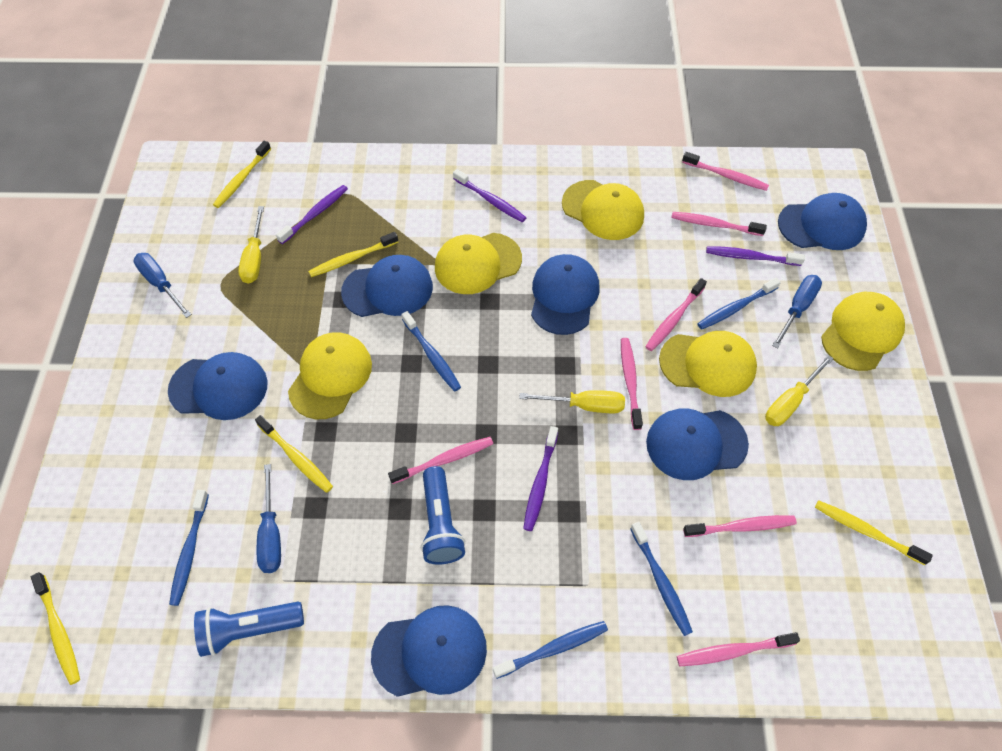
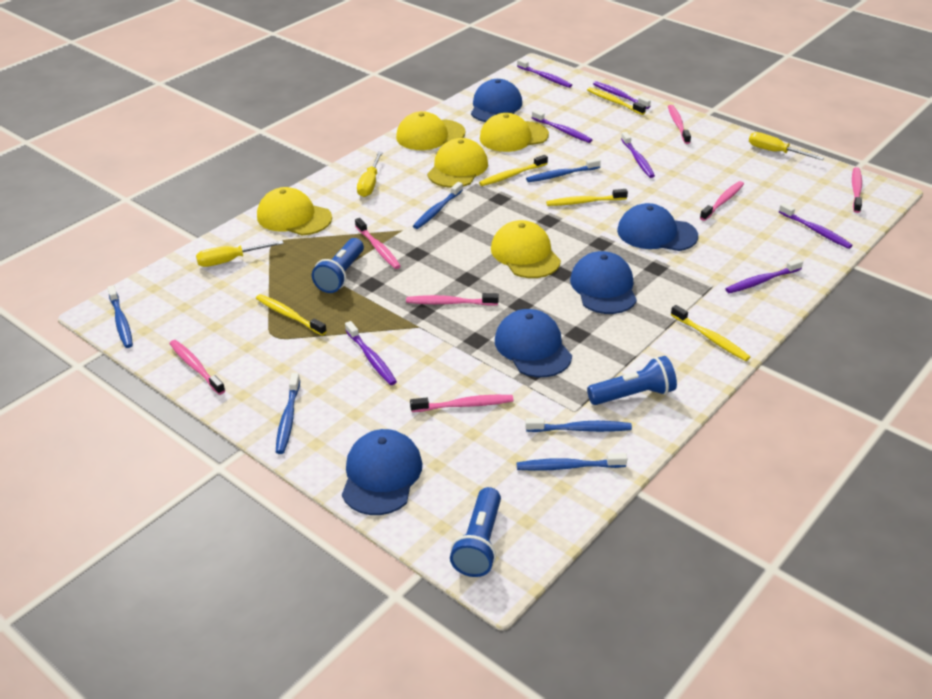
blue cap: [168,352,267,420] [341,255,433,317] [371,605,487,697] [531,254,599,335] [646,408,749,480] [778,193,867,250] = 6 -> [342,429,422,515] [471,79,522,122] [495,309,572,377] [570,251,637,314] [617,203,698,251] = 5
blue flashlight: [194,602,304,657] [421,466,465,565] = 2 -> [312,238,364,293] [450,487,501,577] [587,356,677,405] = 3
blue screwdriver: [133,253,192,318] [257,464,281,573] [772,275,822,348] = 3 -> none = 0
blue toothbrush: [169,490,209,606] [401,311,461,391] [493,621,608,679] [630,522,693,636] [697,278,781,330] = 5 -> [107,285,133,348] [276,373,300,454] [413,182,463,229] [517,453,627,471] [525,418,632,432] [526,158,601,182] = 6
purple toothbrush: [276,185,348,244] [453,169,526,222] [523,426,558,531] [706,246,805,266] = 4 -> [345,321,397,385] [517,59,572,88] [532,110,592,143] [593,81,651,109] [621,132,655,178] [725,259,803,293] [779,203,853,249] = 7

